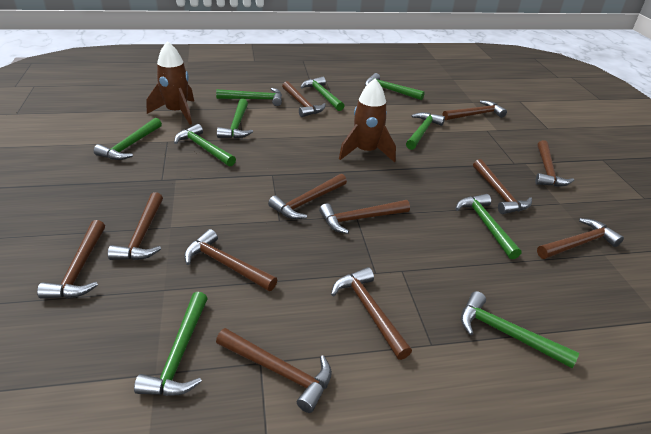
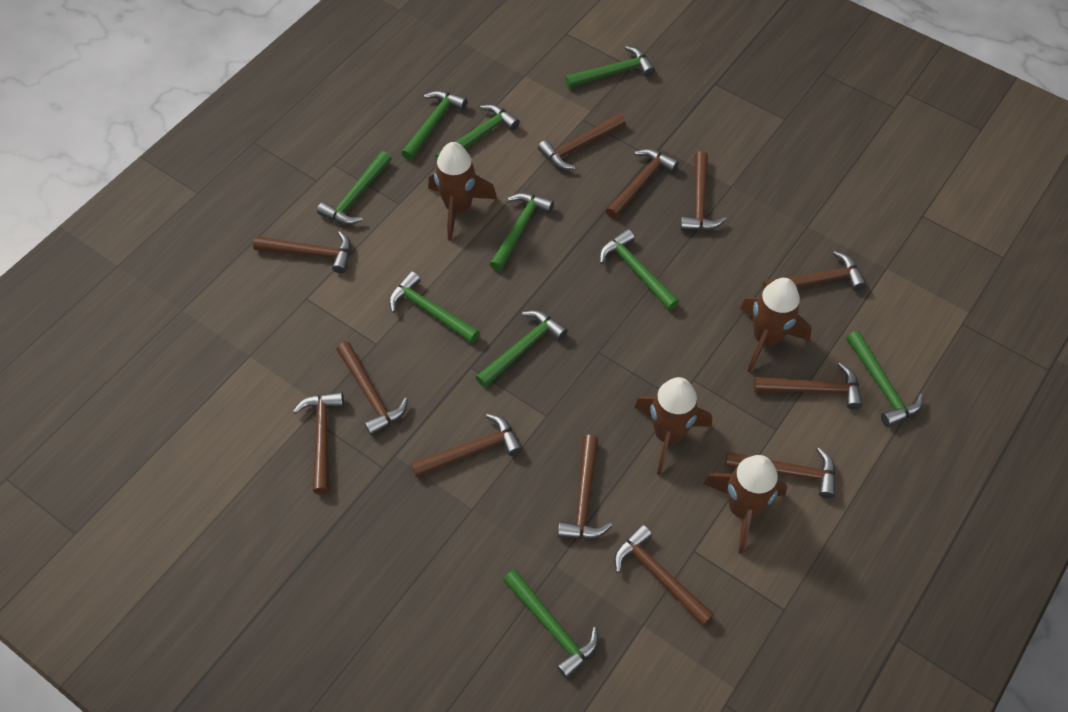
brown rocket: [146,41,194,125] [339,79,396,163] = 2 -> [428,142,497,241] [634,377,712,476] [703,455,787,554] [740,278,812,373] = 4

